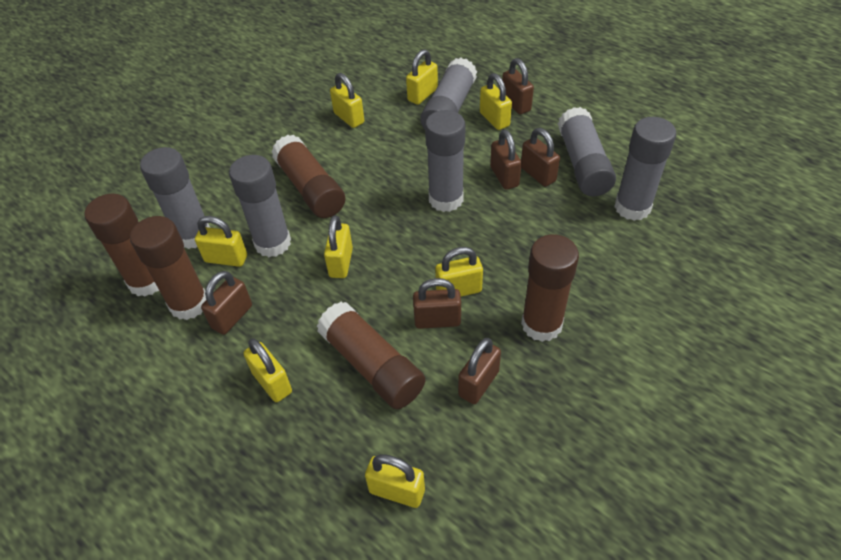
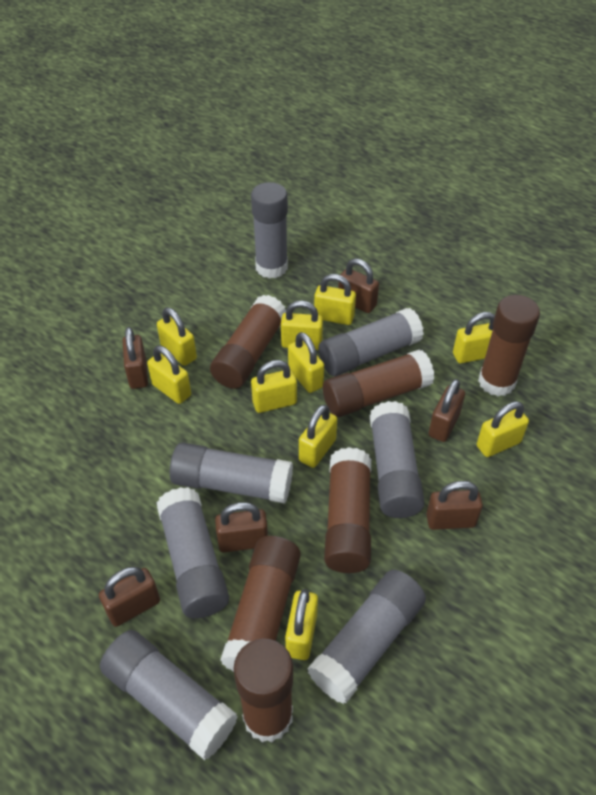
brown glue stick: [85,194,159,297] [130,216,206,320] [271,135,345,218] [316,302,425,409] [521,234,579,342] = 5 -> [210,295,286,389] [220,536,300,672] [234,638,293,742] [323,350,435,417] [324,447,371,573] [478,295,540,396] = 6
grey glue stick: [140,147,210,249] [229,155,291,257] [420,58,477,129] [425,110,466,212] [558,107,616,196] [614,117,676,221] = 6 -> [100,630,238,760] [157,487,229,618] [170,442,293,504] [251,182,288,278] [307,569,426,704] [318,308,424,376] [369,401,425,518] = 7
yellow padlock: [195,216,247,267] [243,338,292,402] [324,215,353,278] [330,73,364,128] [365,454,425,508] [406,49,438,105] [435,247,483,297] [480,73,512,130] = 8 -> [147,346,191,404] [157,308,197,366] [251,360,297,413] [281,301,323,350] [285,589,318,660] [288,332,324,393] [299,405,337,468] [314,274,356,325] [453,312,495,363] [477,401,529,457] = 10

